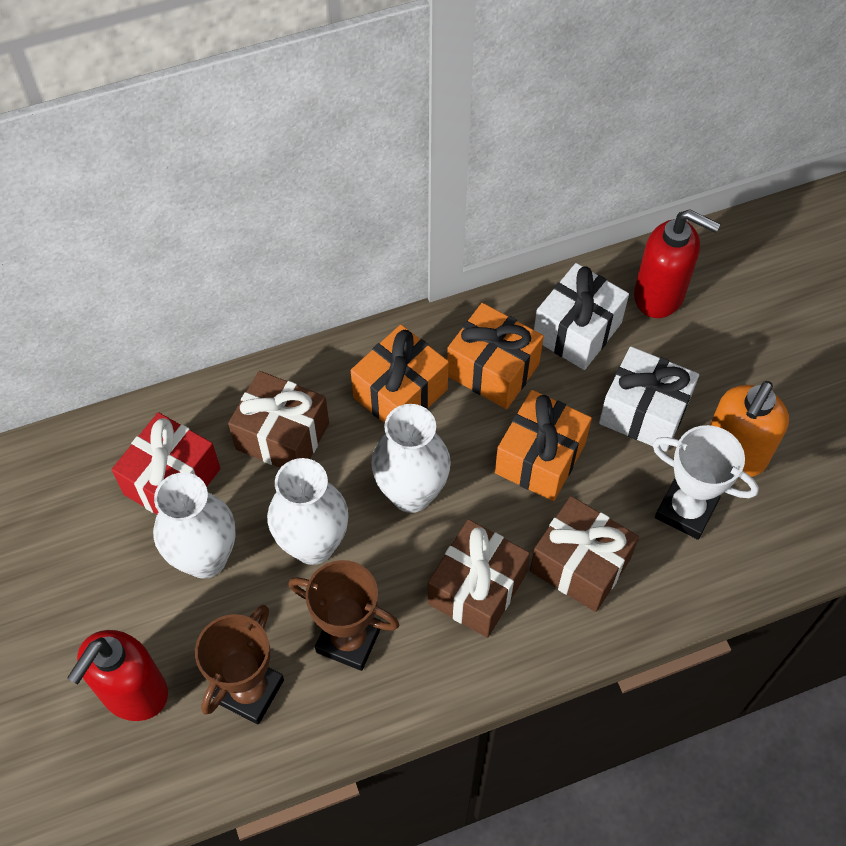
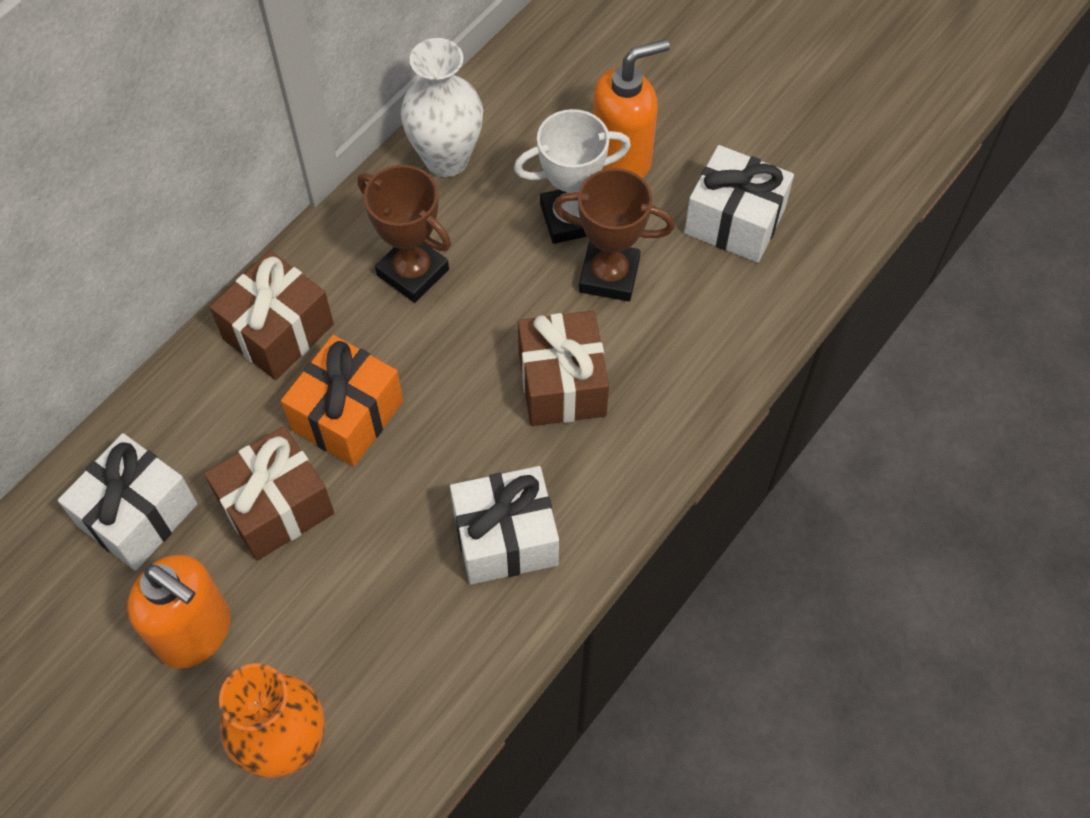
orange gift: [351,325,449,423] [447,303,544,409] [495,390,592,501] = 3 -> [281,335,403,466] = 1
orange soap dispenser: [710,381,789,477] = 1 -> [127,555,230,669] [593,39,670,178] = 2
orange vase: none = 0 -> [219,663,325,778] = 1
red gift: [112,412,221,514] = 1 -> none = 0
red soap dispenser: [67,630,168,721] [634,209,720,318] = 2 -> none = 0
white gift: [534,263,629,370] [599,346,699,452] = 2 -> [58,433,197,571] [450,466,559,585] [684,145,794,263] = 3
white vase: [153,472,236,579] [267,458,348,565] [371,404,451,513] = 3 -> [401,38,483,177] = 1

